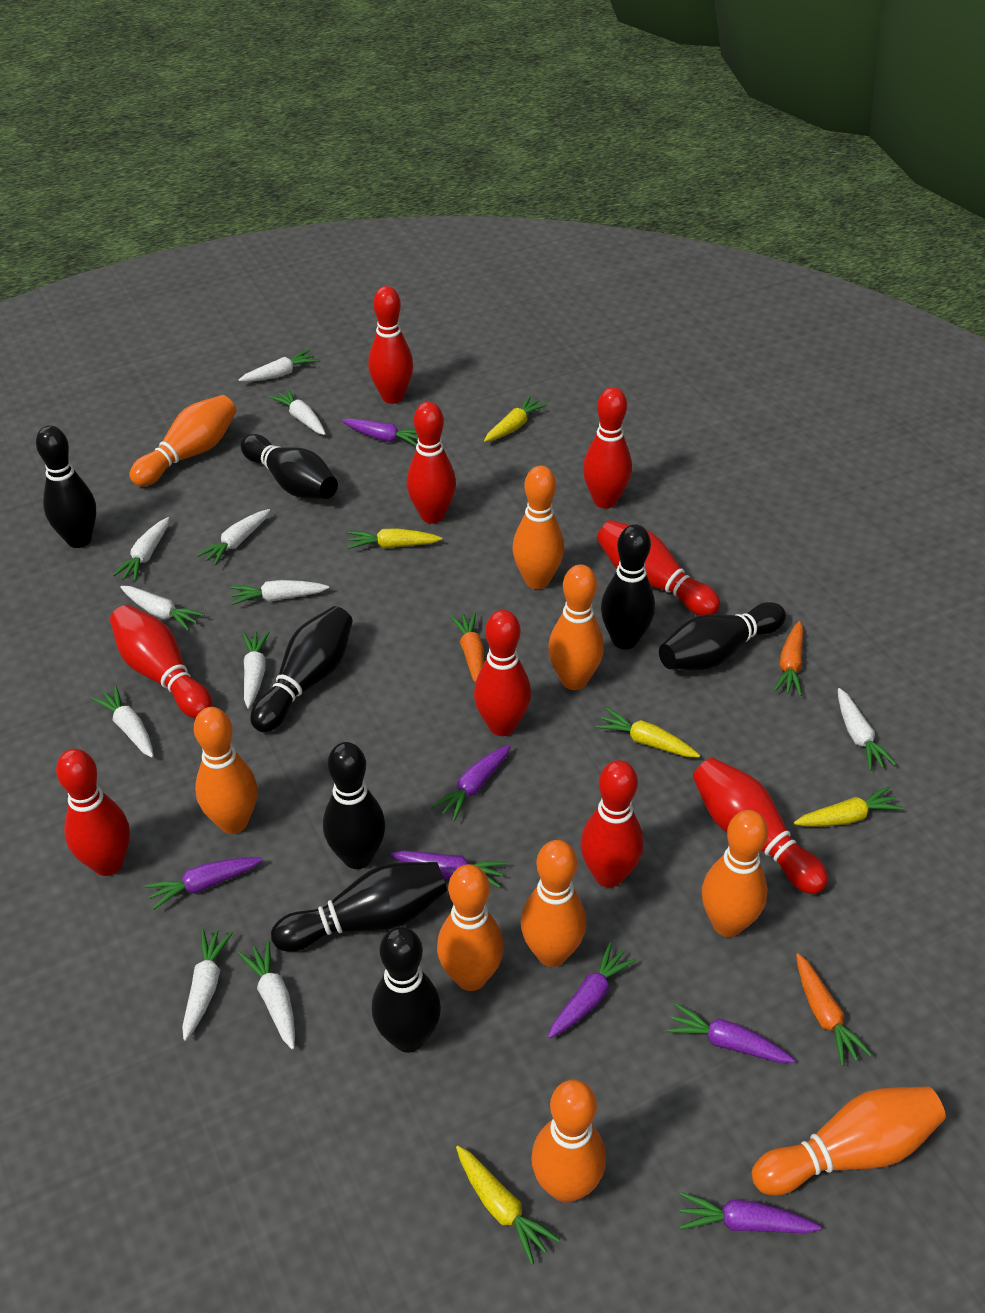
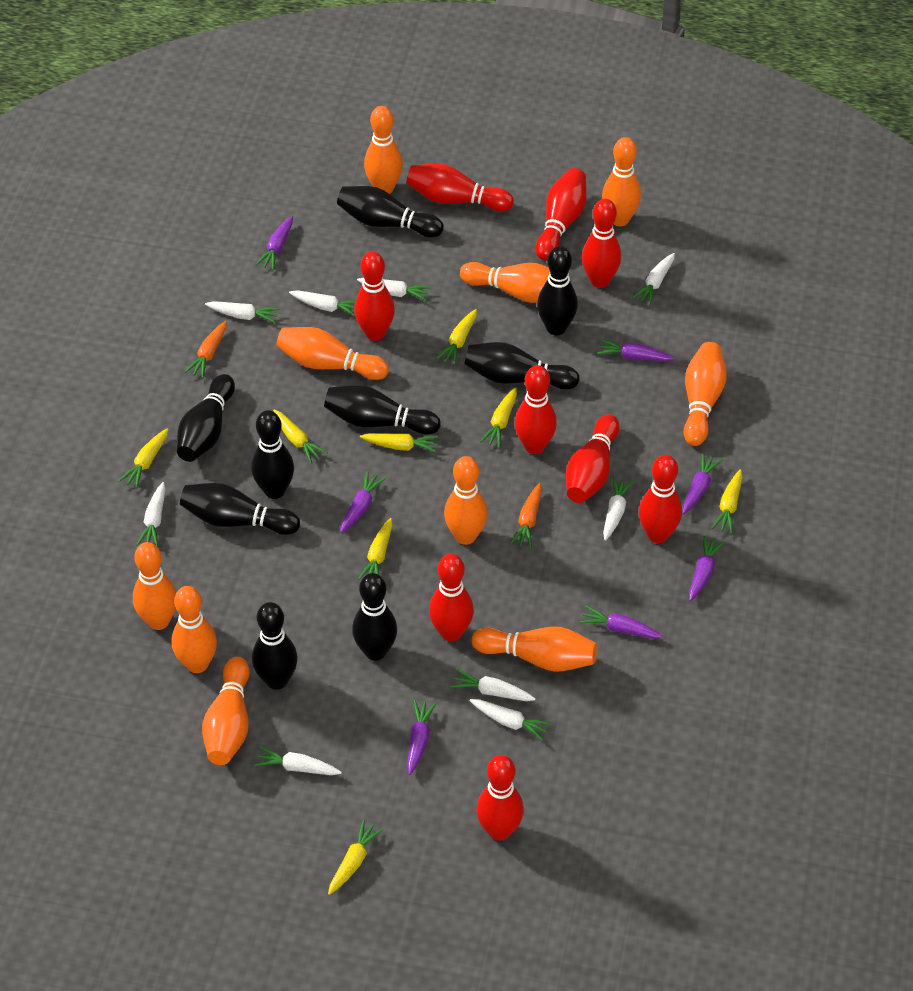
black bowling pin: [36,426,96,548] [241,434,338,499] [250,606,353,732] [271,862,447,952] [323,742,385,869] [372,927,441,1053] [601,525,655,649] [659,602,786,670] = 8 -> [177,374,235,462] [180,483,300,535] [251,410,294,499] [252,602,298,690] [324,385,441,435] [337,186,444,238] [352,573,397,661] [464,342,580,390] [537,246,578,335] = 9
orange bowling pin: [130,395,236,486] [194,707,257,834] [437,864,504,991] [512,466,564,589] [521,840,586,967] [531,1080,606,1203] [548,564,604,690] [702,810,768,937] [751,1086,946,1196] = 9 -> [133,542,177,630] [172,586,217,673] [202,657,250,765] [276,327,389,380] [364,106,403,194] [444,456,488,545] [460,262,550,303] [471,626,597,672] [602,137,641,226] [684,342,727,446] = 10
orange carrot: [450,612,484,682] [774,621,803,696] [796,953,872,1066] = 3 -> [185,321,227,378] [510,483,542,548] = 2
white carrot: [91,685,154,758] [113,517,169,581] [120,586,205,631] [182,929,233,1041] [197,509,270,566] [231,580,329,605] [238,941,295,1050] [239,350,318,382] [242,631,269,708] [269,389,326,435] [838,688,896,771] = 11 -> [137,482,165,547] [205,301,280,323] [254,746,342,775] [289,290,355,316] [357,278,432,301] [450,669,536,701] [469,699,552,741] [603,476,634,541] [632,253,675,305] = 9
yellow carrot: [348,528,442,549] [456,1146,560,1264] [484,396,547,442] [596,708,700,757] [794,786,903,826] = 5 -> [119,428,169,488] [273,409,328,464] [328,820,384,895] [358,518,392,580] [360,433,439,453] [436,309,477,365] [480,387,517,447] [712,469,743,533] = 8

